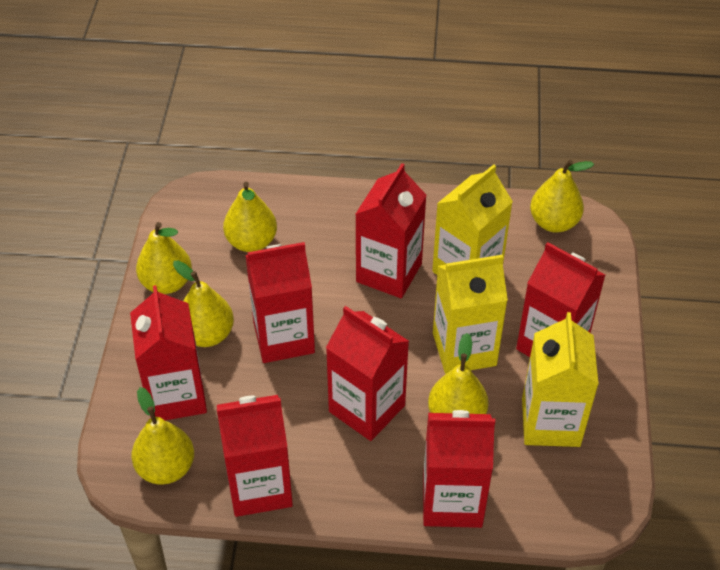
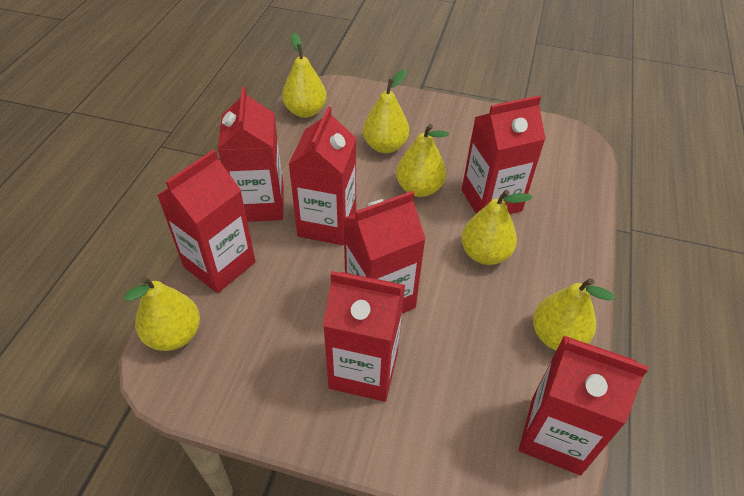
yellow carton: [432,164,513,275] [433,255,508,374] [522,312,599,447] = 3 -> none = 0

